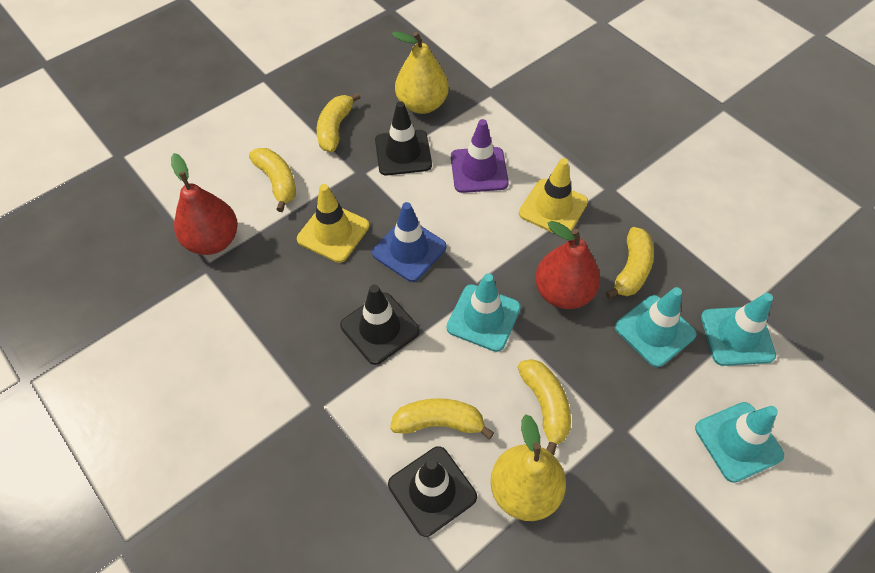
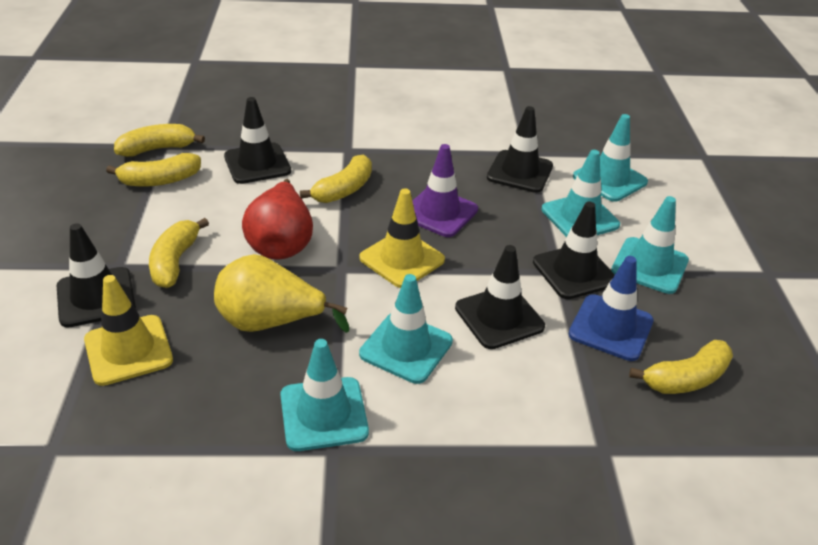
black traffic cone: [340,285,420,365] [375,101,432,176] [388,446,477,537] = 3 -> [57,223,136,327] [224,97,291,184] [455,245,545,349] [487,106,553,193] [533,202,615,299] = 5
red pear: [171,153,238,255] [535,221,600,309] = 2 -> [242,179,313,259] = 1
turquoise traffic cone: [446,273,521,352] [615,287,697,367] [695,402,784,483] [701,293,776,366] = 4 -> [280,339,369,451] [359,274,453,384] [542,150,620,237] [573,114,648,202] [611,196,689,294] = 5
yellow pear: [392,31,449,114] [490,414,566,521] = 2 -> [214,254,349,333] = 1

